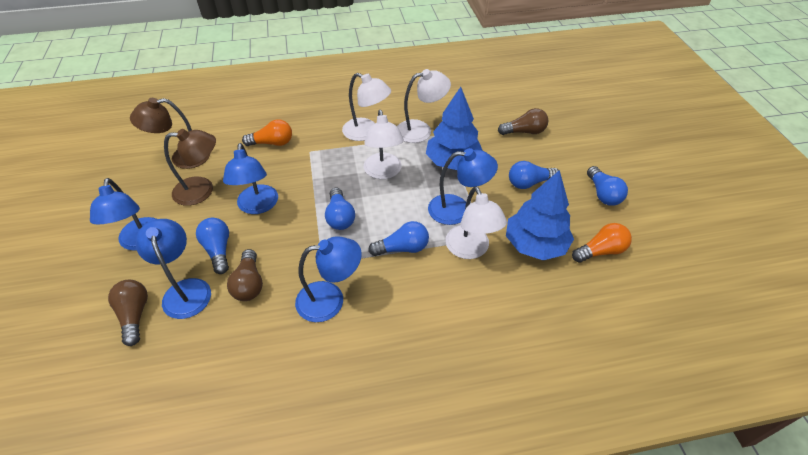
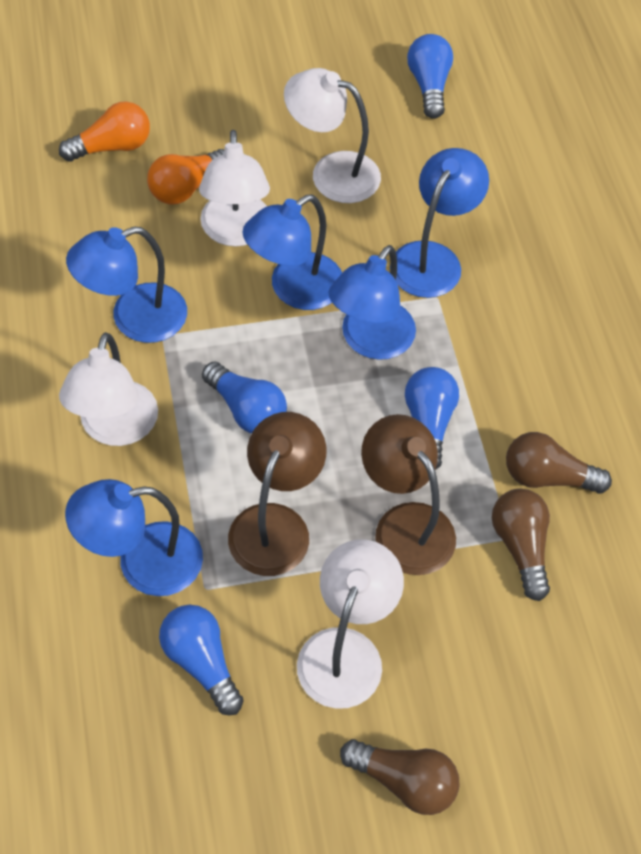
blue light bulb: [196,218,229,274] [325,188,355,230] [368,221,429,256] [509,161,559,189] [587,166,628,206] = 5 -> [159,605,244,715] [202,361,287,433] [405,367,459,470] [407,34,453,119] = 4
blue tree: [426,87,483,170] [506,170,574,260] = 2 -> none = 0

